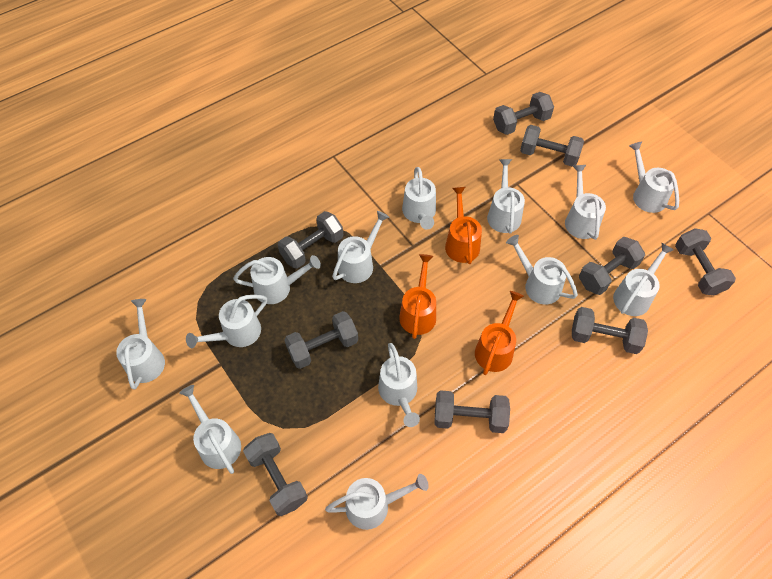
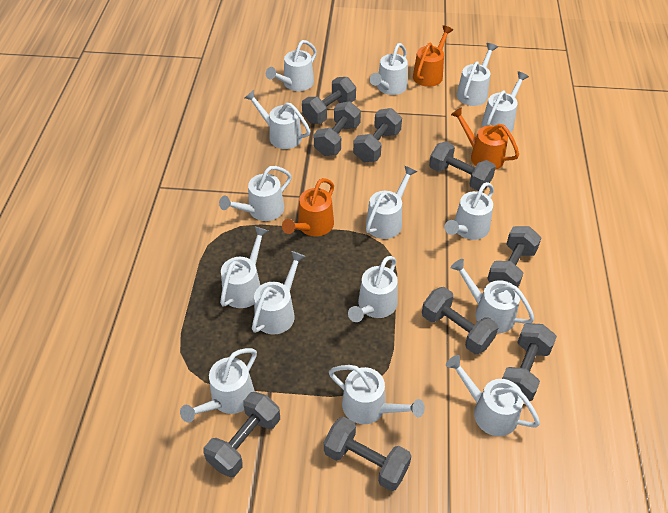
white watering can: [116,299,165,389] [179,385,241,474] [186,295,267,348] [233,255,321,304] [325,474,429,530] [332,211,389,283] [378,343,420,427] [402,167,436,230] [487,159,525,234] [506,235,578,304] [565,165,606,240] [613,242,674,316] [629,141,679,213] = 13 -> [180,348,257,423] [219,166,292,221] [220,226,268,308] [245,90,310,149] [252,251,306,335] [266,40,317,91] [329,365,425,424] [348,256,398,322] [366,166,417,239] [370,43,408,95] [444,182,494,240] [446,355,540,436] [451,259,535,333] [457,43,498,106] [482,71,529,133] = 15

